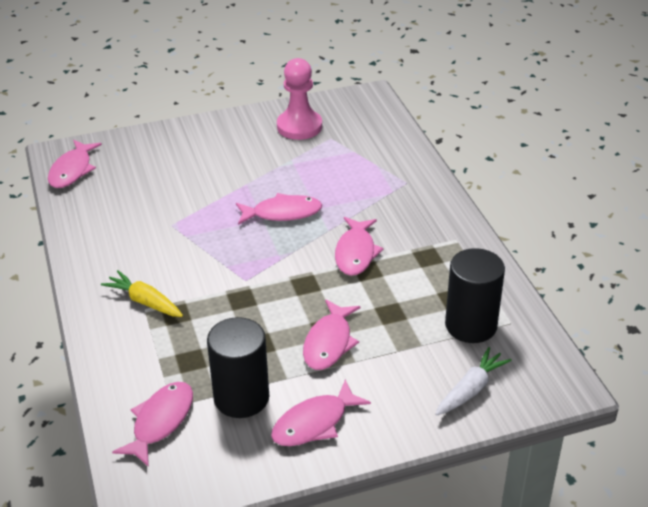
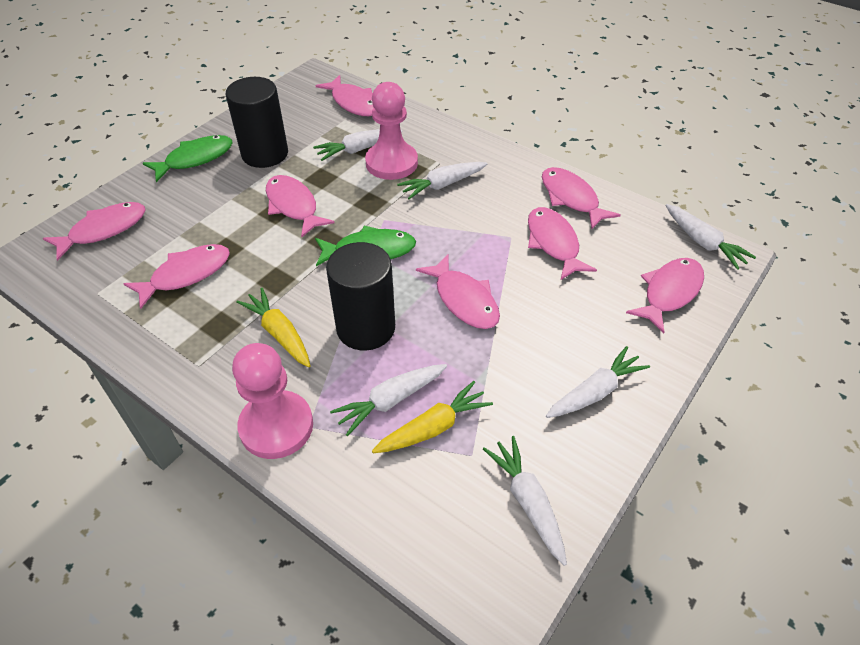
green fish: none = 0 -> [143,135,233,182] [315,225,416,266] = 2
pink fish: [48,140,102,188] [112,382,193,467] [236,193,322,225] [271,380,371,446] [303,299,361,370] [335,217,384,276] = 6 -> [43,202,145,261] [124,244,230,309] [266,175,335,237] [316,75,374,116] [416,254,500,329] [528,207,597,280] [542,167,620,229] [626,258,704,334] = 8
pink pawn: [277,58,322,140] = 1 -> [232,343,313,459] [365,82,418,180] = 2
white carrot: [435,347,512,415] = 1 -> [313,129,403,161] [330,364,447,436] [397,162,488,199] [483,436,567,566] [546,346,650,418] [666,204,756,270] = 6
yellow carrot: [101,270,183,317] = 1 -> [236,288,311,367] [372,381,493,453] = 2

